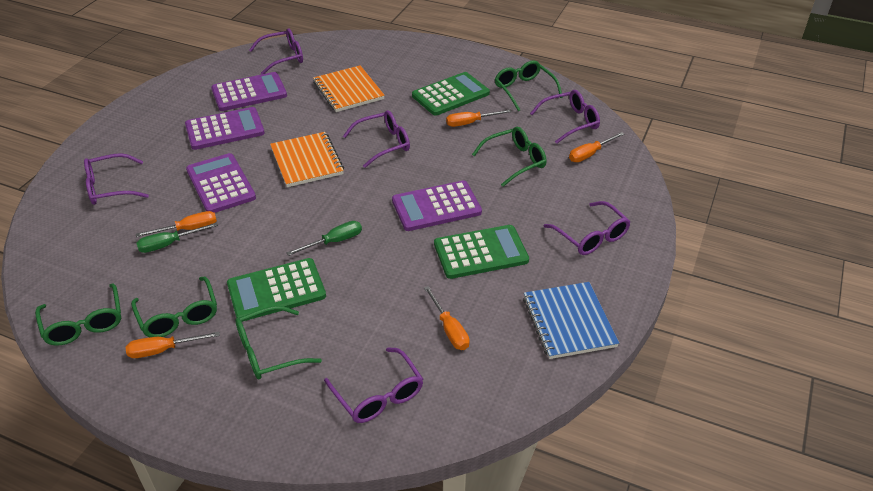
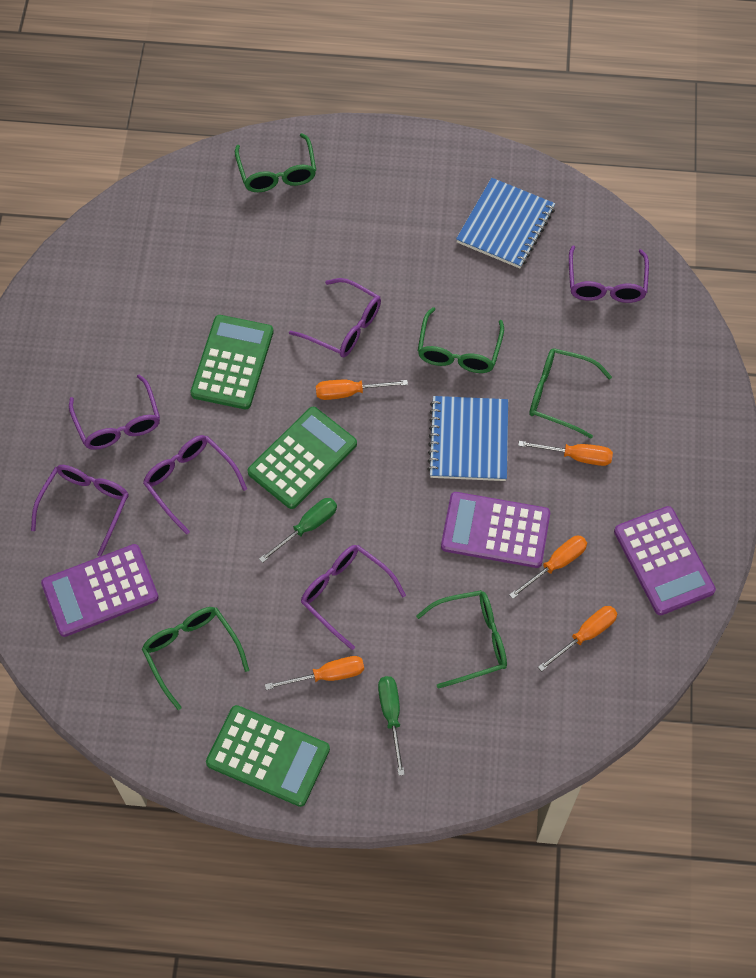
blue notebook: [523,282,619,359] = 1 -> [427,396,508,481] [456,178,555,268] = 2
orange notebook: [270,132,344,187] [313,65,385,112] = 2 -> none = 0
purple calculator: [185,107,265,150] [186,153,256,213] [211,72,287,111] [392,180,482,231] = 4 -> [41,544,159,637] [441,492,550,568] [614,506,716,615] = 3

